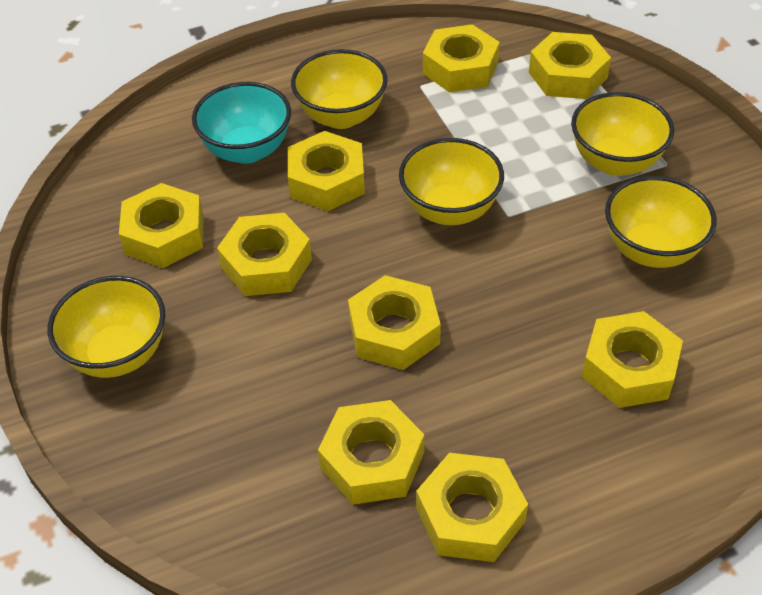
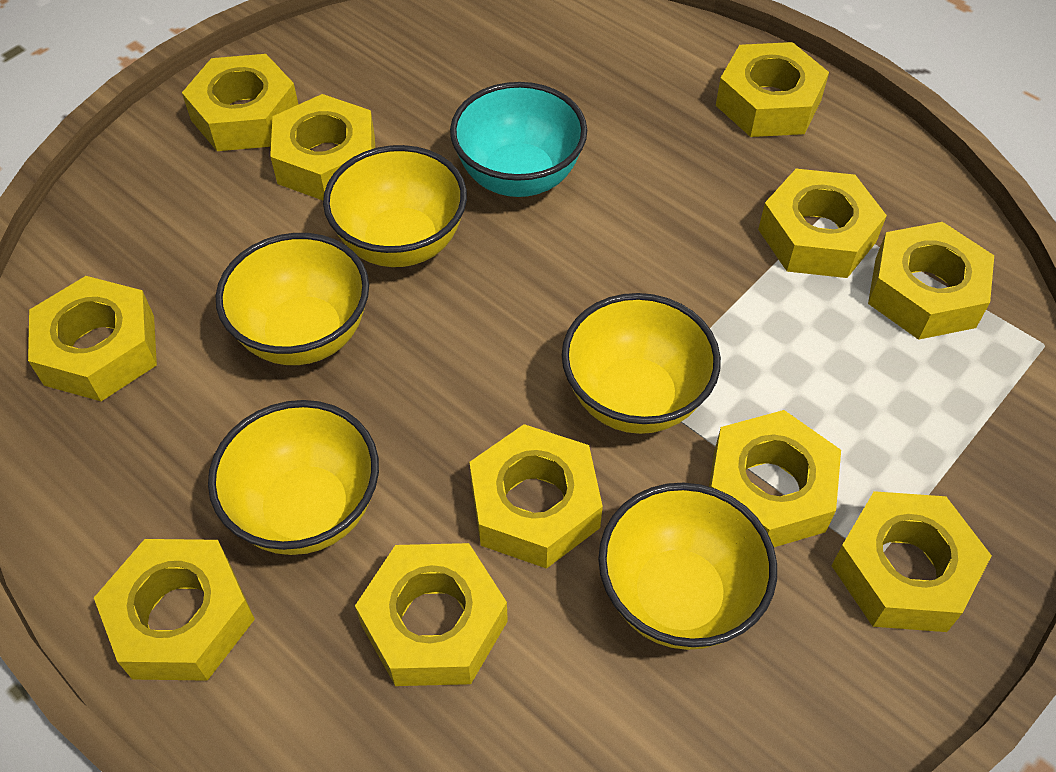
yellow nut: [119,183,204,268] [217,213,312,296] [288,131,365,211] [318,400,424,505] [348,275,441,370] [416,453,528,562] [423,24,500,92] [529,32,611,99] [582,311,683,408] = 9 -> [28,276,157,401] [94,539,255,681] [182,54,298,151] [270,94,375,200] [355,543,508,686] [469,424,603,569] [709,410,841,547] [716,42,829,137] [758,169,887,278] [831,491,992,632] [868,222,994,340] = 11

